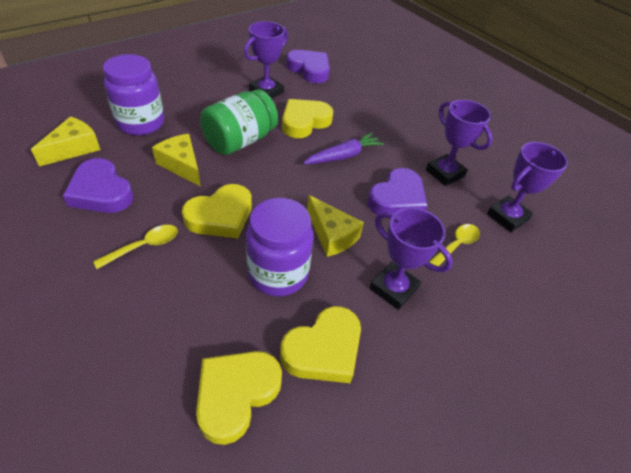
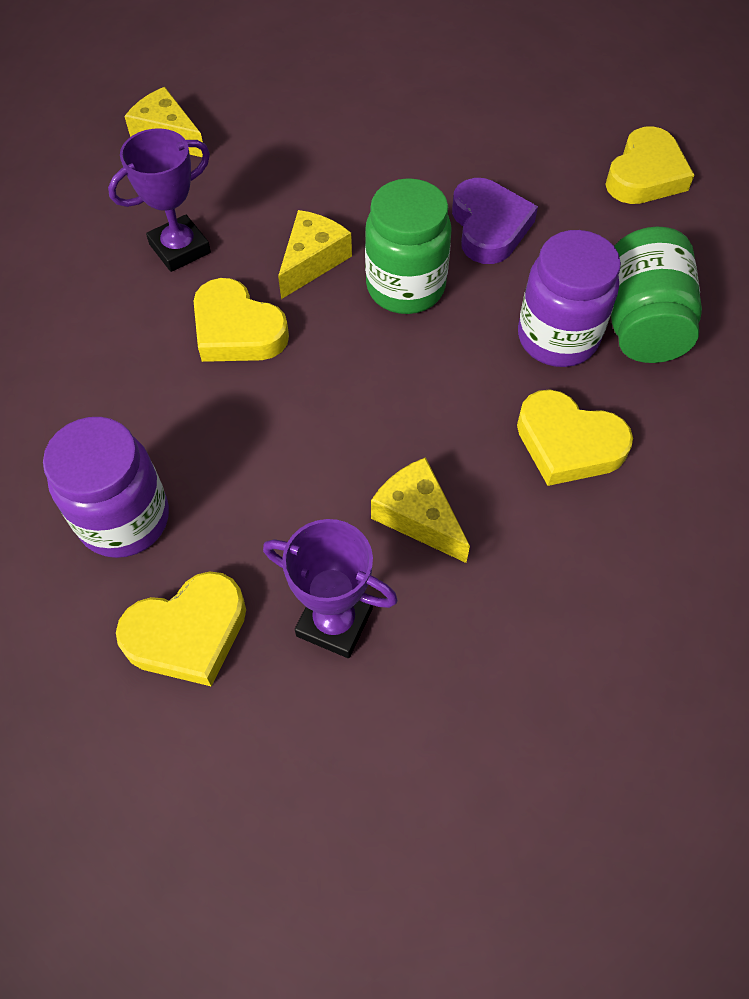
green jar: [200,89,278,155] = 1 -> [365,178,451,314] [611,227,702,363] = 2
purple carrot: [303,132,384,164] = 1 -> none = 0
purple heart: [63,158,134,213] [286,50,330,83] [368,168,427,215] = 3 -> [452,178,538,264] = 1
purple trophy: [244,21,288,99] [370,208,453,310] [426,100,493,186] [487,142,568,232] = 4 -> [108,128,211,272] [263,519,398,658] = 2
yellow spoon: [93,225,178,269] [429,224,480,266] = 2 -> none = 0

